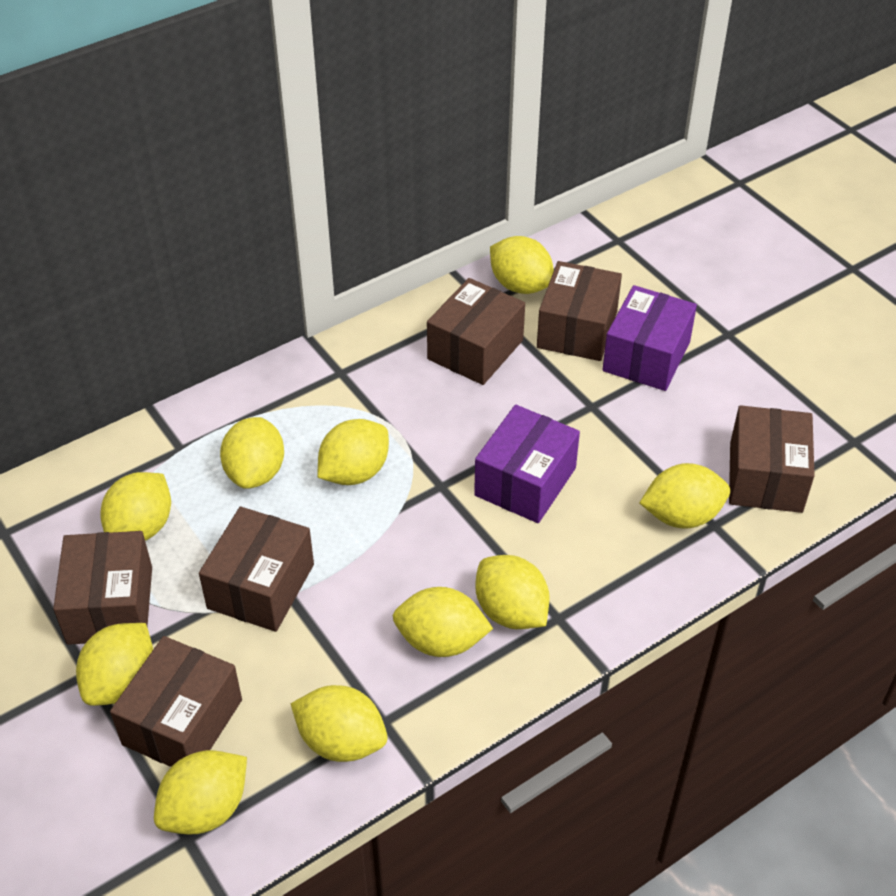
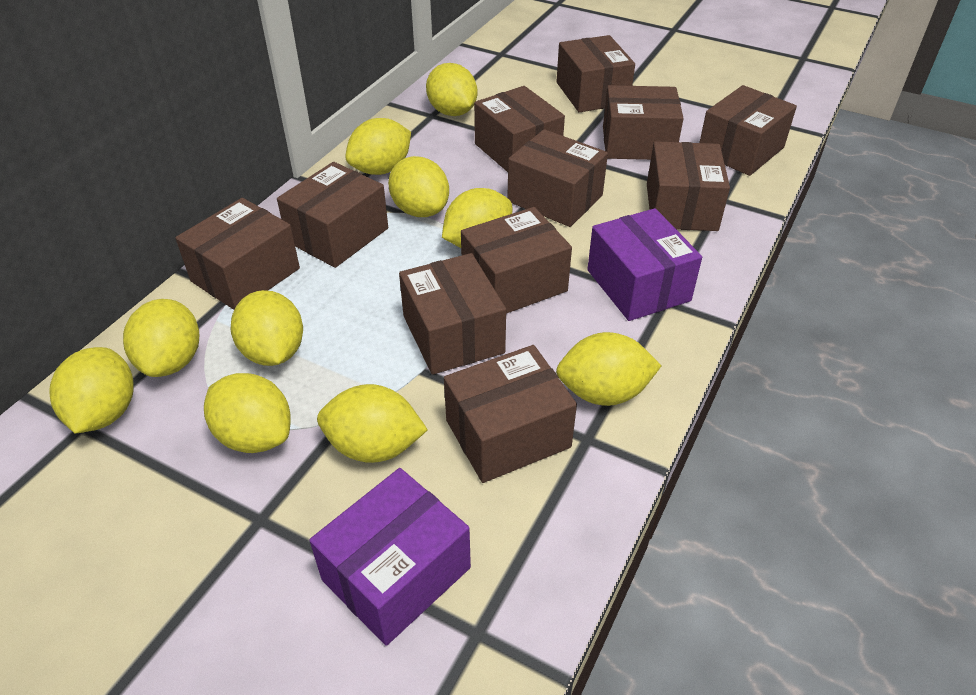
brown box: [53,531,152,645] [110,636,242,767] [199,507,314,632] [427,278,525,385] [537,261,622,361] [729,405,815,513] = 6 -> [175,198,300,310] [277,162,388,268] [399,253,506,375] [444,345,577,483] [461,207,572,314] [474,86,565,172] [507,129,608,227] [556,35,635,112] [603,85,684,160] [647,141,730,231] [699,85,797,176] = 11

